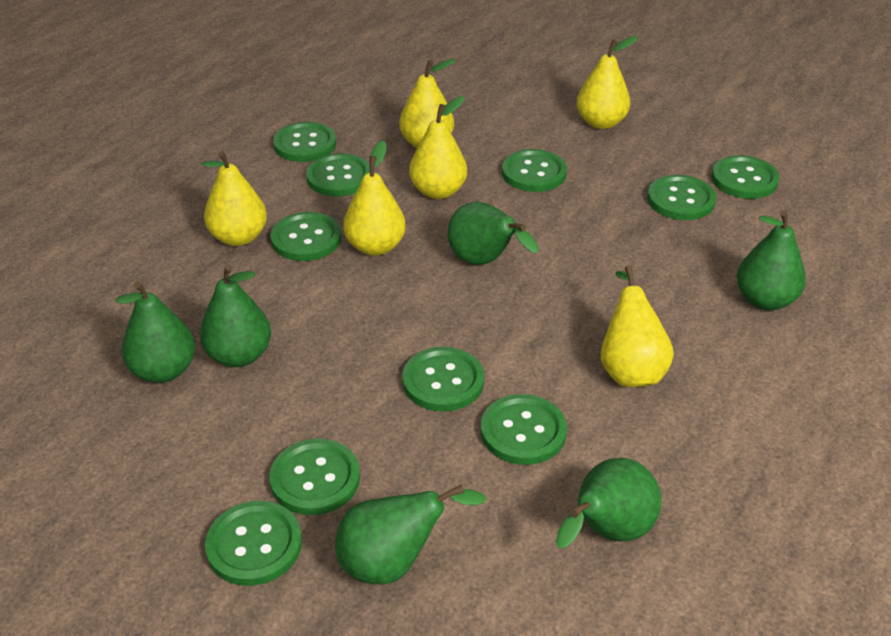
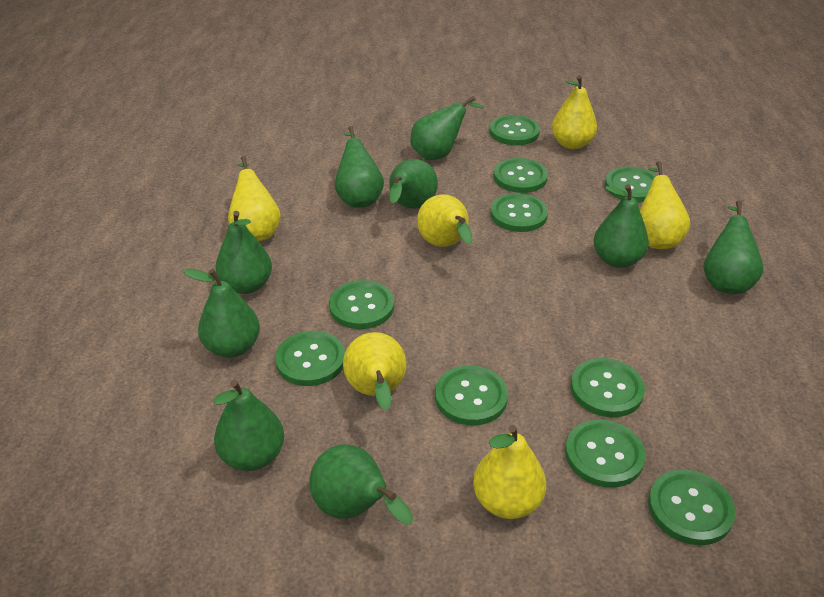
green pear: [115,281,195,383] [200,265,271,367] [335,484,486,585] [448,202,539,265] [556,458,661,549] [737,210,806,310] = 6 -> [183,269,260,358] [213,380,284,471] [215,211,272,294] [309,444,413,525] [335,126,384,208] [389,159,438,209] [410,96,484,160] [593,184,649,268] [703,200,763,294] = 9

